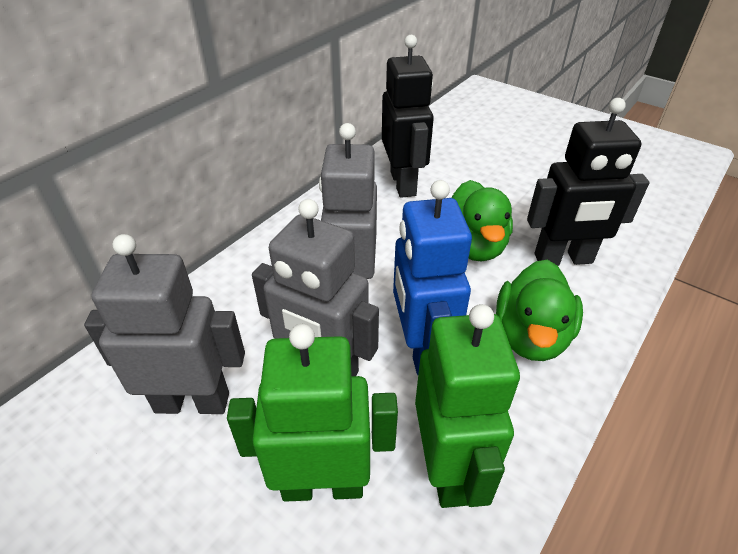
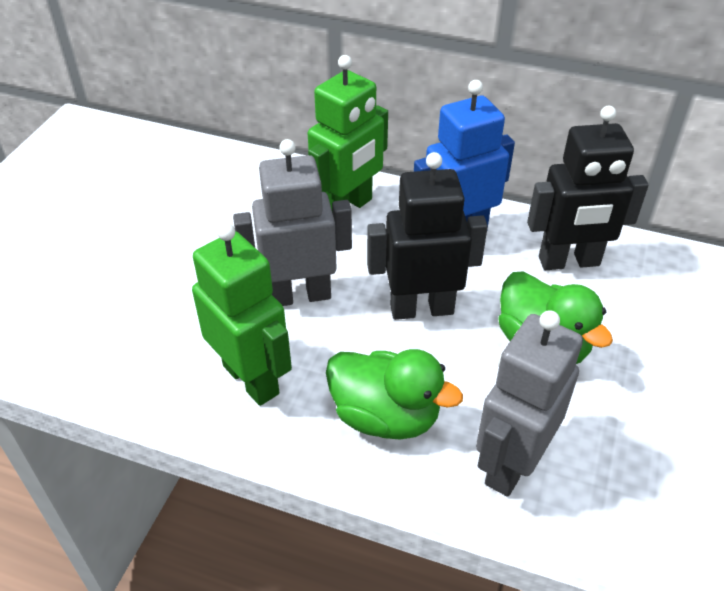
grey robot: [84,234,245,414] [252,199,379,376] [319,123,377,279] = 3 -> [233,139,352,306] [476,310,583,497] = 2

